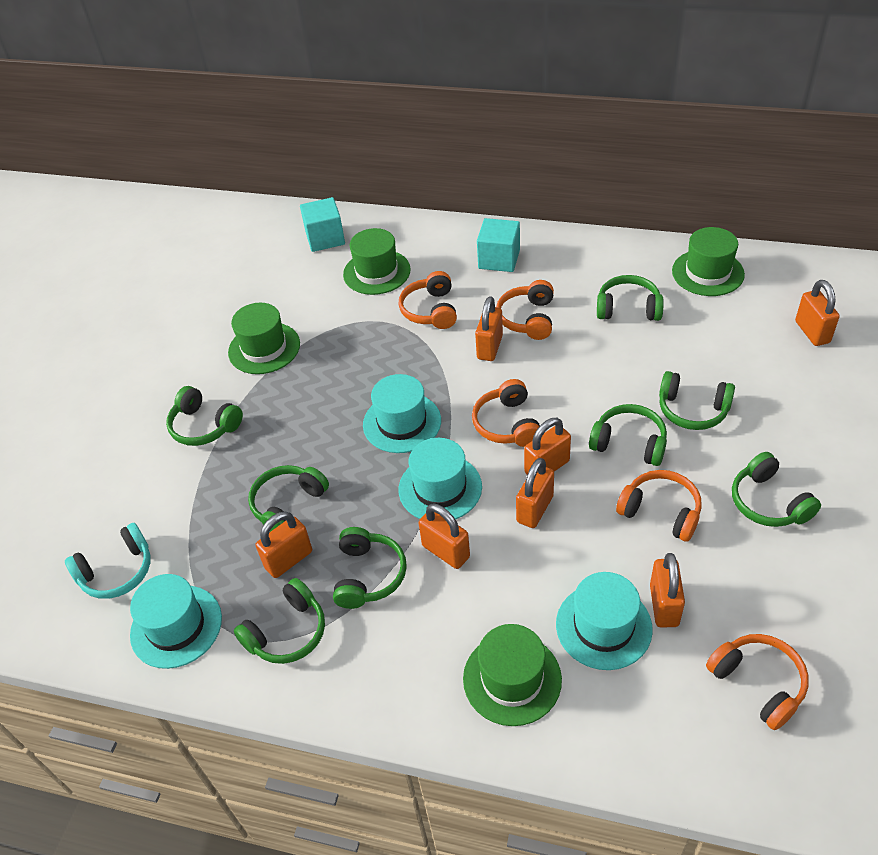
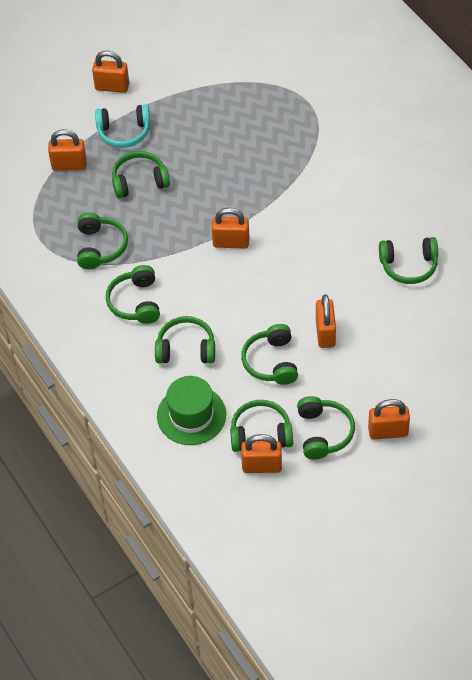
green hat: [228,303,300,374] [343,228,411,295] [463,624,562,726] [672,227,745,296] = 4 -> [157,376,226,445] = 1
orange headphones: [398,271,457,329] [472,379,540,447] [496,280,554,340] [616,470,702,541] [706,634,809,730] = 5 -> none = 0
orange padlock: [255,512,312,578] [419,504,470,569] [475,296,503,361] [516,458,554,528] [524,418,571,475] [650,553,685,627] [795,280,840,346] = 7 -> [48,129,87,170] [92,50,129,93] [212,208,249,249] [241,434,282,473] [316,295,336,348] [368,399,410,440] = 6
turquoise cube: [300,197,345,252] [477,218,520,272] = 2 -> none = 0
turquoise hat: [130,574,222,669] [363,374,441,453] [399,438,482,520] [556,572,653,670] = 4 -> none = 0

